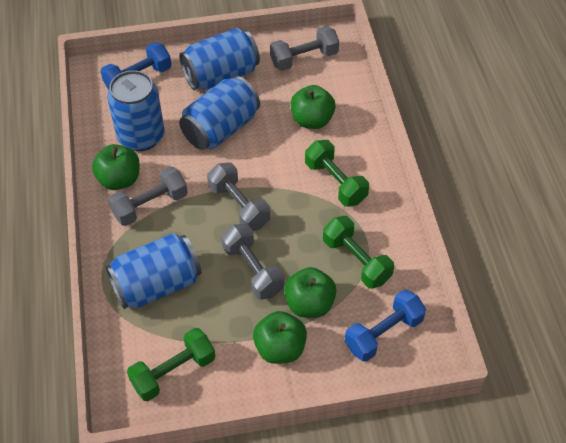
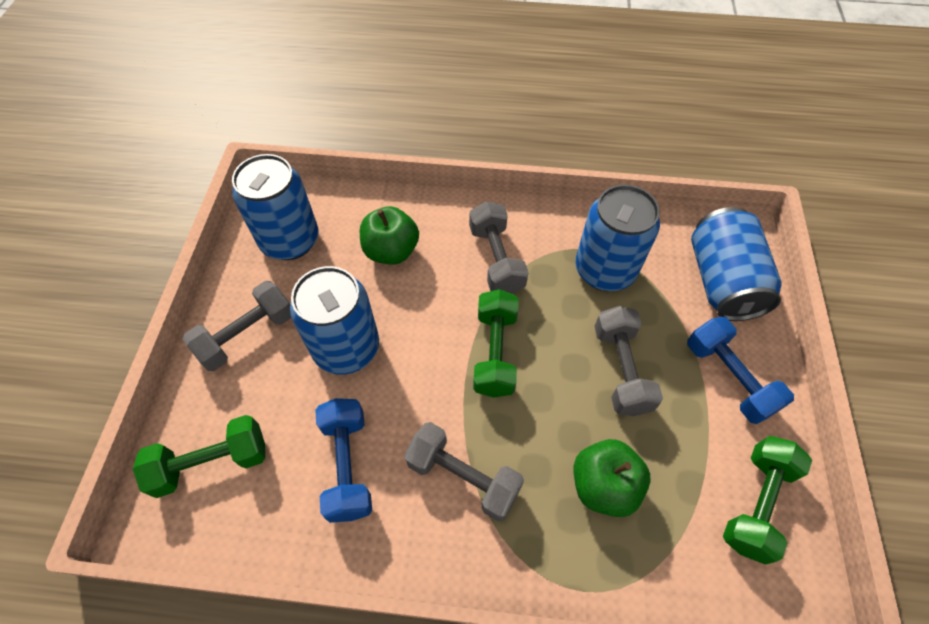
green apple: [92,144,140,190] [253,311,307,364] [284,267,337,318] [291,85,336,129] = 4 -> [360,206,419,265] [574,439,651,517] = 2

